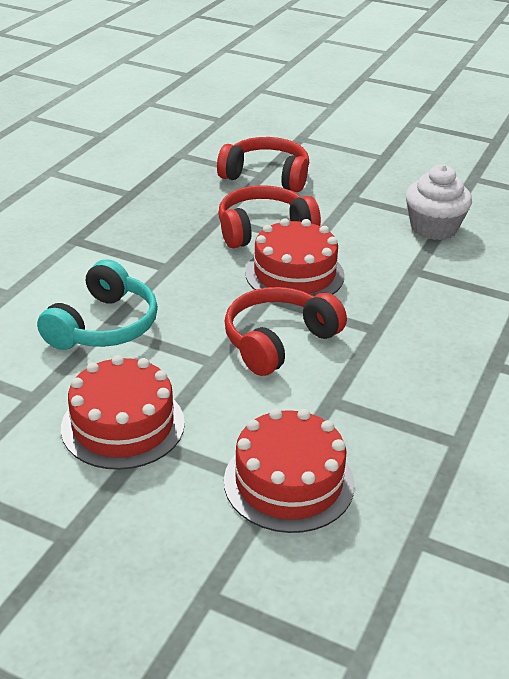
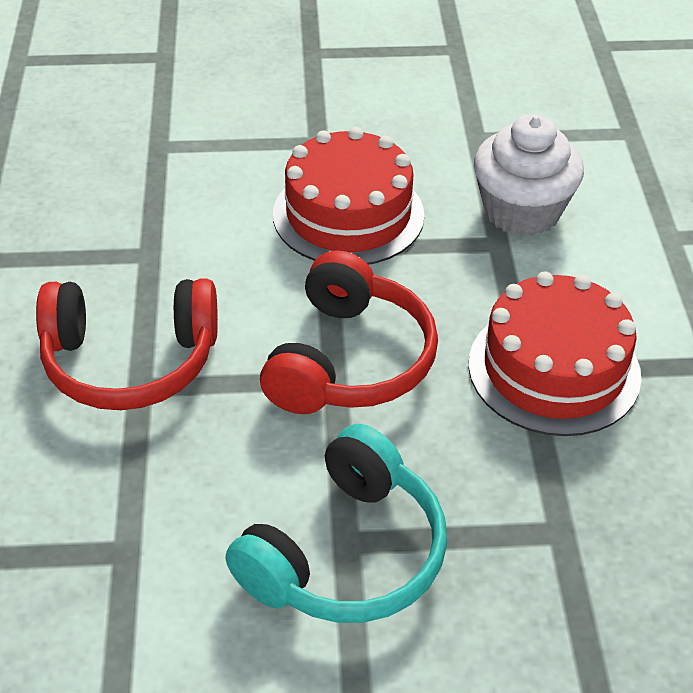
red cake: [61,355,185,470] [224,408,355,533] [245,218,345,296] = 3 -> [273,127,425,265] [468,271,642,436] = 2
red headphones: [217,137,309,192] [218,185,321,248] [225,287,347,376] = 3 -> [36,278,218,410] [260,250,438,414] = 2

